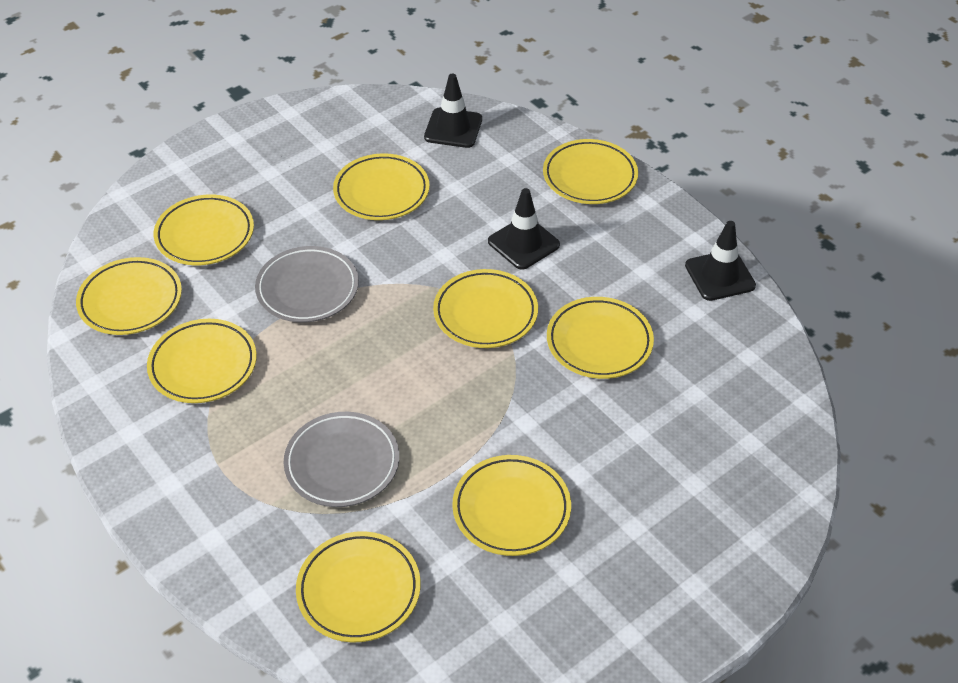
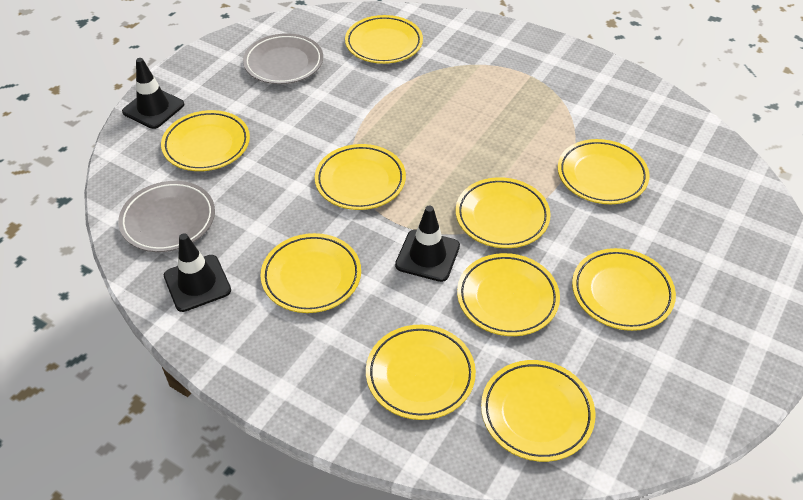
yellow plate: [76,257,182,335] [147,319,257,403] [154,195,254,265] [296,531,420,643] [333,153,430,220] [433,269,538,348] [452,455,571,556] [543,139,638,204] [547,297,654,379] = 9 -> [161,110,250,171] [261,233,361,313] [315,144,406,210] [345,15,423,64] [366,325,476,420] [456,177,551,248] [457,253,560,336] [481,360,595,462] [558,139,650,204] [572,248,676,331] = 10

